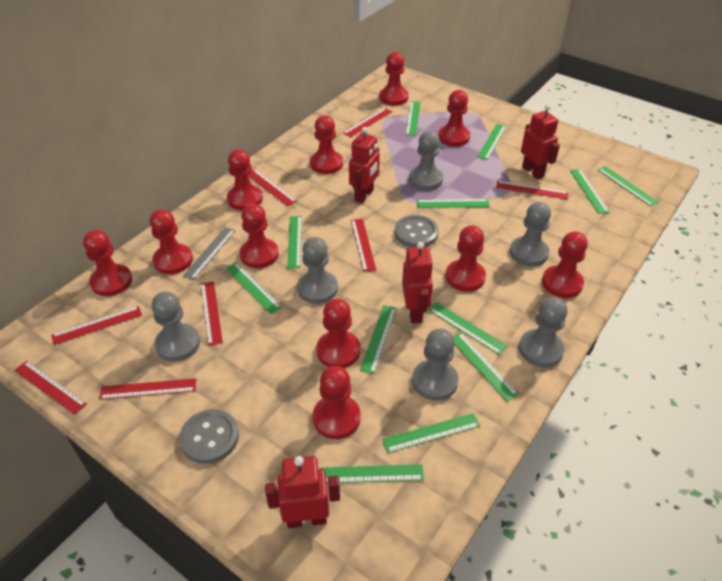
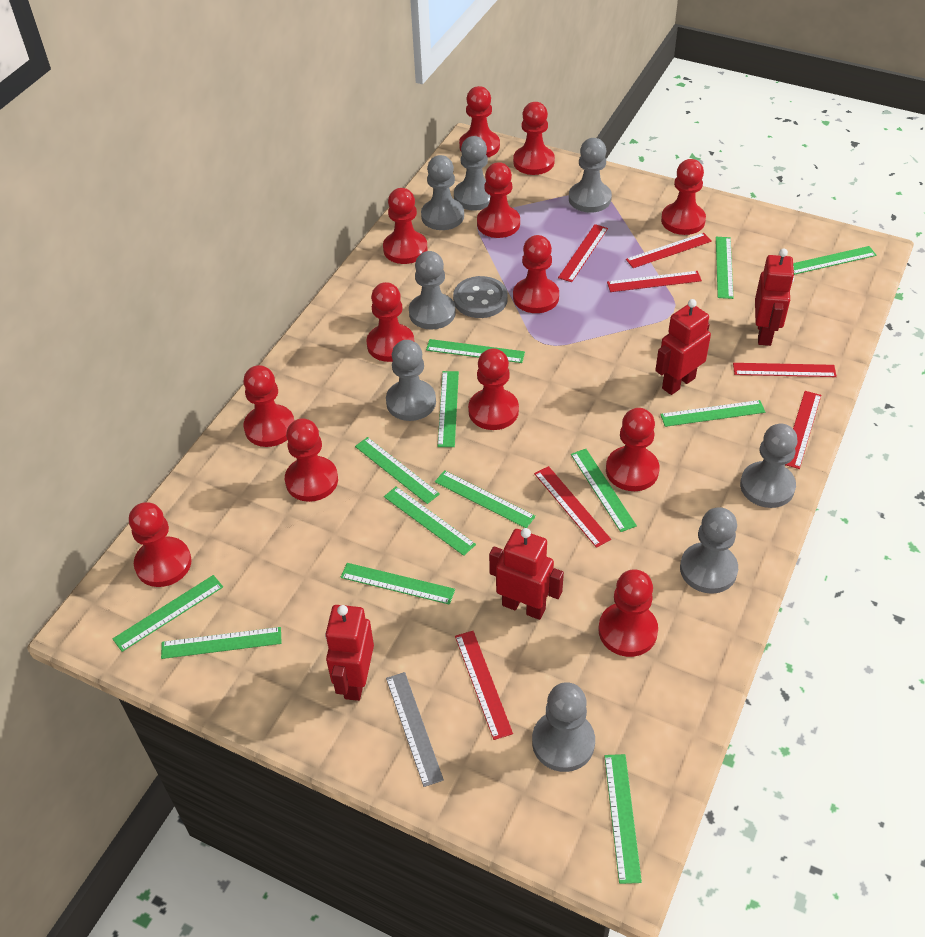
green ruler: [226,262,282,314] [287,216,302,268] [319,464,424,483] [360,305,397,374] [382,413,480,453] [406,101,420,136] [417,199,490,208] [429,302,507,355] [453,333,519,401] [477,124,507,160] [570,169,609,214] [598,166,659,206] = 12 -> [113,575,223,652] [161,627,282,659] [341,563,455,605] [355,437,440,504] [384,486,476,556] [426,339,525,363] [435,470,536,528] [438,371,459,447] [571,449,637,532] [604,754,642,884] [660,400,765,427] [716,237,733,299] [793,246,877,275] = 13
grey button: [179,409,239,464] [395,215,438,247] = 2 -> [453,276,508,318] = 1
grey pawn: [152,292,200,362] [297,237,338,304] [409,131,443,190] [412,329,459,400] [510,202,551,266] [519,297,568,367] = 6 -> [386,340,436,421] [409,251,456,330] [421,155,464,230] [454,136,490,211] [532,682,595,772] [569,138,612,213] [680,507,738,594] [740,423,797,508] = 8
red pawn: [83,230,132,296] [150,209,193,274] [227,149,263,210] [239,204,279,268] [310,115,343,174] [313,366,361,439] [316,298,360,368] [379,52,409,106] [438,90,470,147] [445,225,486,292] [542,232,588,298] = 11 -> [129,502,192,587] [243,365,295,447] [285,418,338,502] [366,282,414,362] [383,188,427,264] [459,86,500,157] [468,348,519,430] [477,162,520,238] [513,102,555,175] [513,235,559,313] [598,570,658,657] [606,408,659,491] [661,159,706,235] = 13
red ruler: [14,361,87,415] [51,306,142,345] [99,378,196,400] [200,281,223,346] [248,169,297,206] [343,108,392,137] [351,219,376,272] [496,181,568,200] = 8 -> [455,631,513,740] [534,466,611,548] [558,224,608,282] [607,271,702,292] [626,233,712,268] [733,363,837,377] [785,391,821,469] = 7

